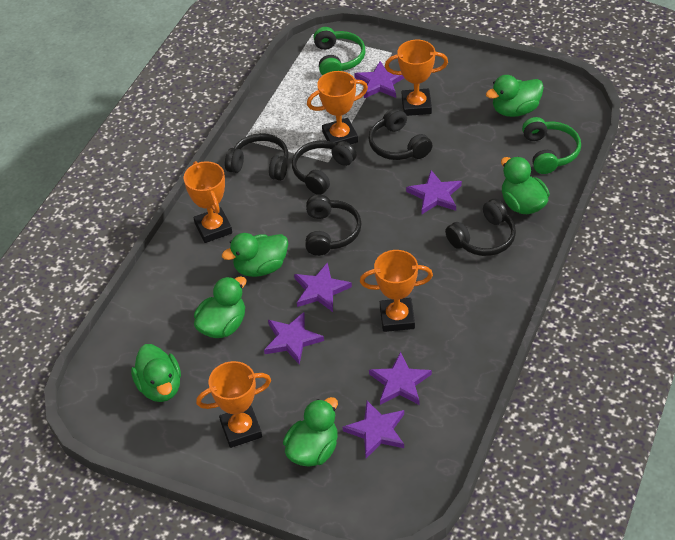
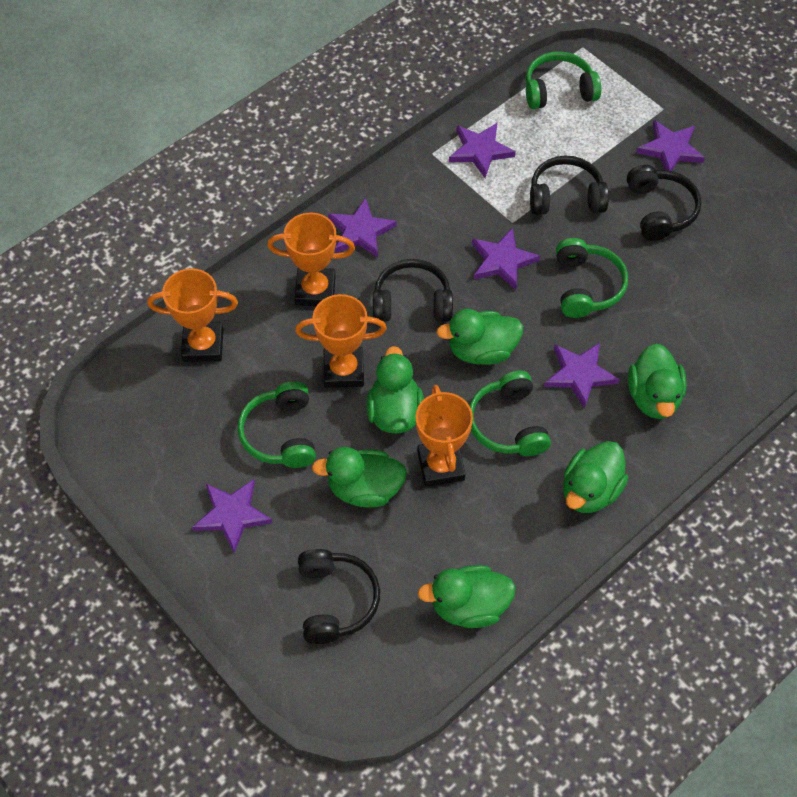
black headphones: [225,133,289,181] [292,140,356,195] [305,195,362,256] [369,107,432,160] [445,199,516,256] = 5 -> [298,549,380,644] [373,259,453,322] [530,155,609,215] [627,165,702,241] = 4
green headphones: [313,27,365,75] [522,117,581,174] = 2 -> [238,381,316,468] [469,371,551,456] [526,51,601,109] [556,238,628,318] = 4
orange trophy: [184,161,232,243] [196,361,271,448] [307,71,368,150] [360,250,433,332] [385,40,448,116] = 5 -> [147,268,238,362] [267,213,355,306] [295,294,387,388] [415,385,473,487] = 4

